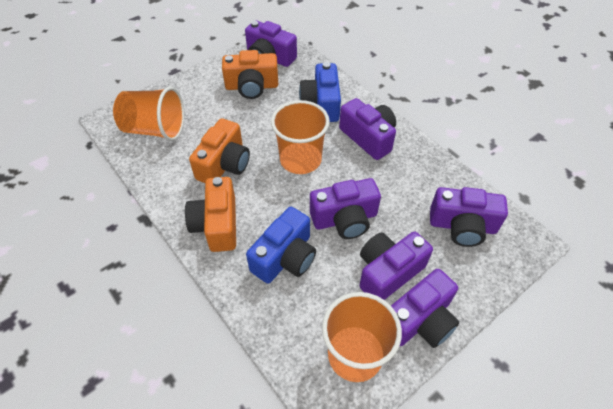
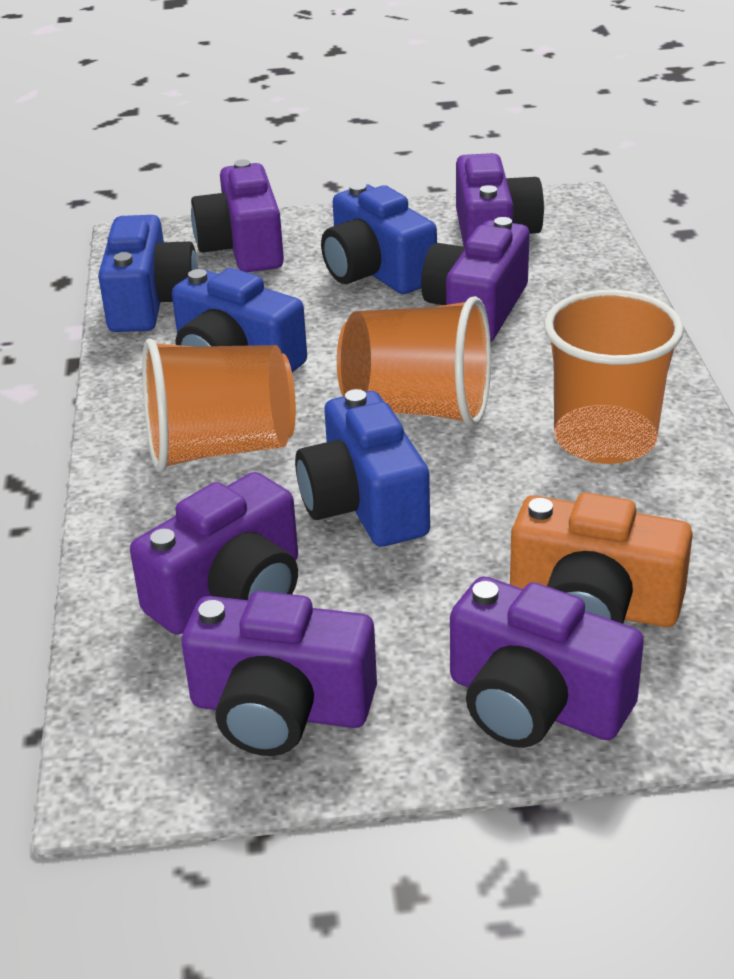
blue camera: [246,207,316,284] [299,62,341,122] = 2 -> [98,215,198,332] [172,268,307,372] [295,389,430,547] [321,182,437,294] = 4
orange camera: [185,177,236,252] [189,118,250,183] [222,50,278,99] = 3 -> [510,492,693,627] = 1

